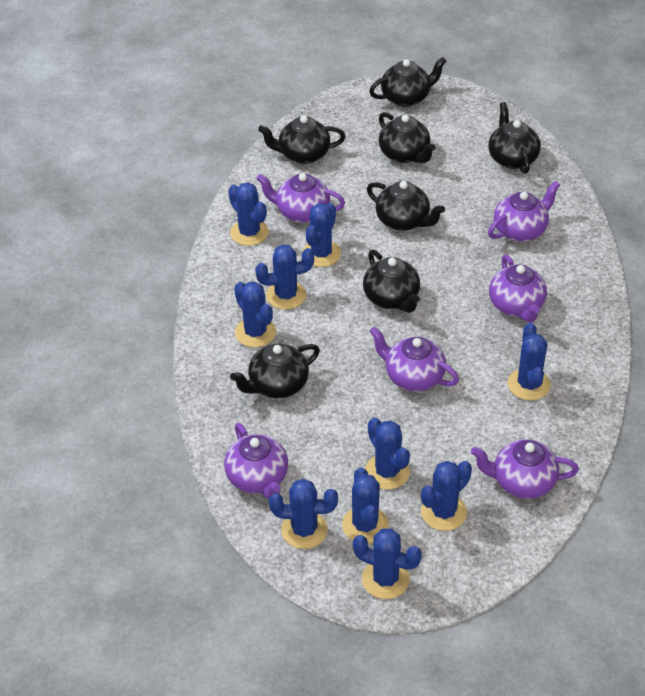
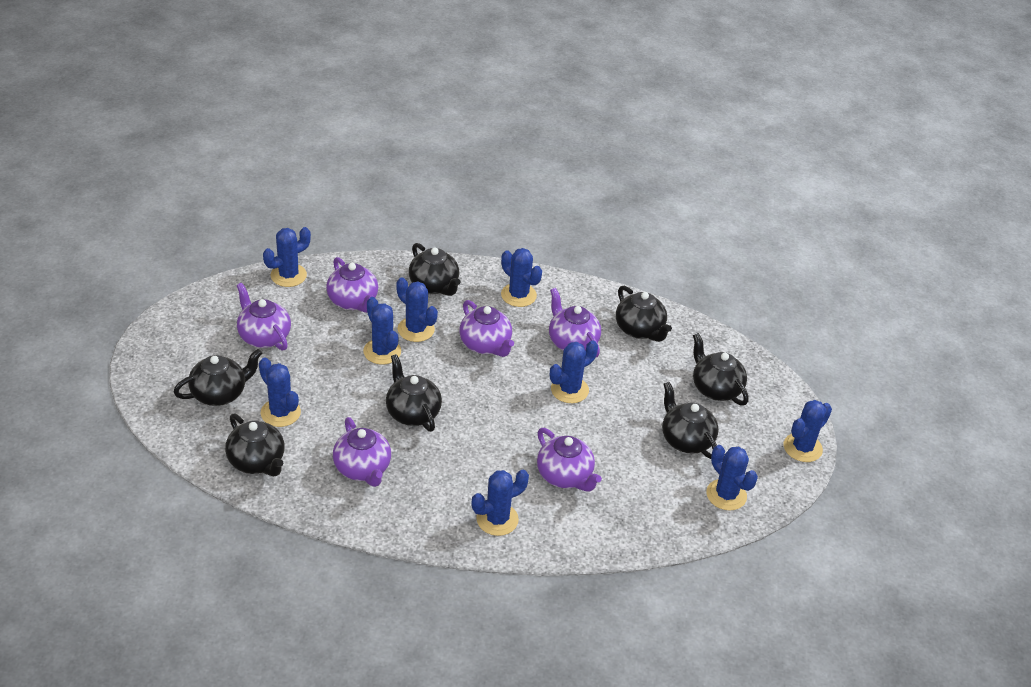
blue cactus: [228,182,269,246] [234,282,276,347] [255,245,314,309] [269,479,338,549] [302,203,341,267] [342,467,388,544] [353,528,422,599] [365,418,410,490] [421,461,472,531] [508,323,551,400] = 10 -> [259,358,301,427] [263,227,311,287] [363,297,401,365] [396,277,438,342] [471,470,529,536] [501,248,542,307] [550,340,598,403] [706,445,758,511] [784,400,832,462] = 9

